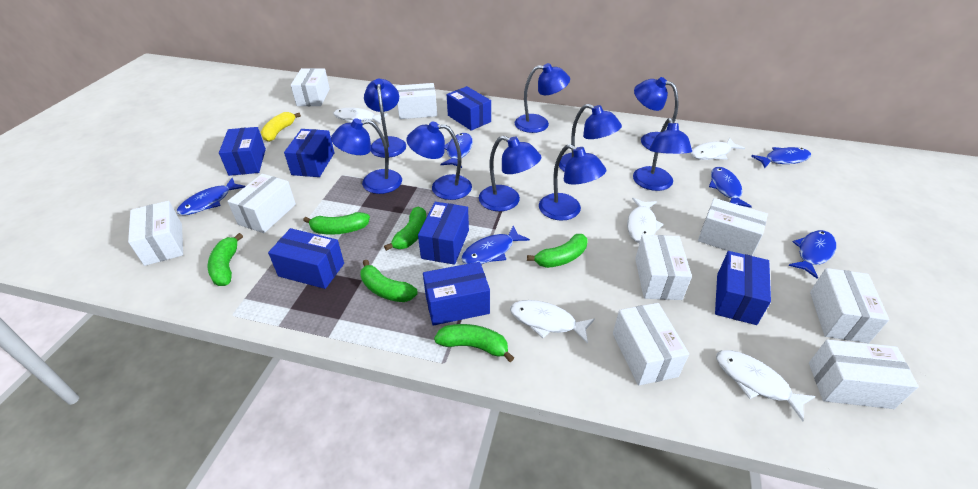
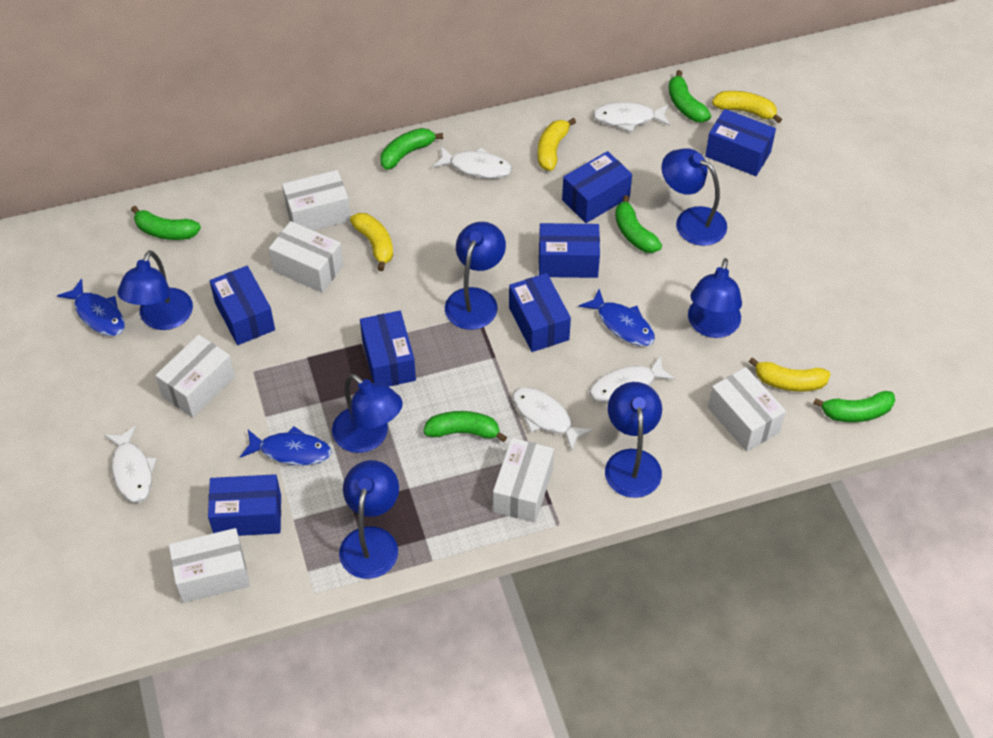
blue fish: [177,178,246,215] [440,133,473,168] [461,225,530,264] [709,167,752,208] [751,147,811,168] [788,230,836,279] = 6 -> [57,278,125,336] [240,426,332,466] [579,289,655,346] = 3
blue lamp: [331,118,402,194] [364,79,406,158] [406,121,472,200] [479,136,542,211] [515,63,570,133] [539,144,606,221] [559,104,622,172] [633,118,692,191] [634,77,678,150] = 9 -> [117,250,193,330] [332,374,403,453] [339,460,399,579] [445,222,506,330] [605,382,662,498] [661,148,727,246] [688,258,742,338] = 7
white box: [128,201,183,266] [227,174,296,233] [291,68,330,106] [396,83,437,119] [613,303,689,385] [635,235,692,300] [698,198,768,256] [809,340,919,409] [810,268,889,343] = 9 -> [155,335,235,418] [169,528,250,603] [269,221,343,293] [282,170,351,231] [493,438,554,523] [708,367,786,452] = 6
yellow banana: [261,112,301,142] = 1 -> [350,213,393,271] [538,118,576,171] [712,91,782,123] [749,357,831,392] = 4

